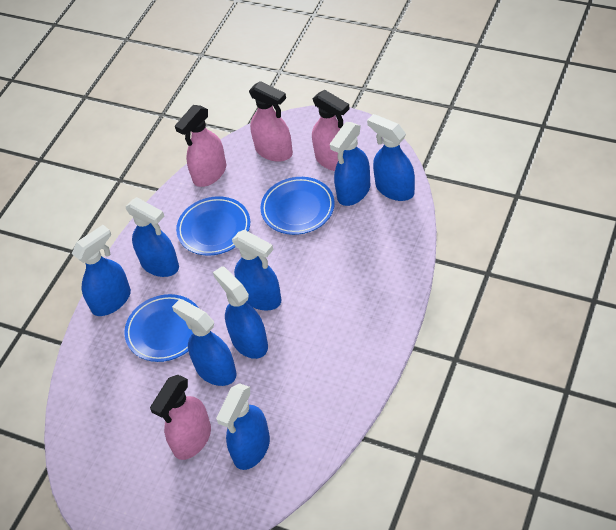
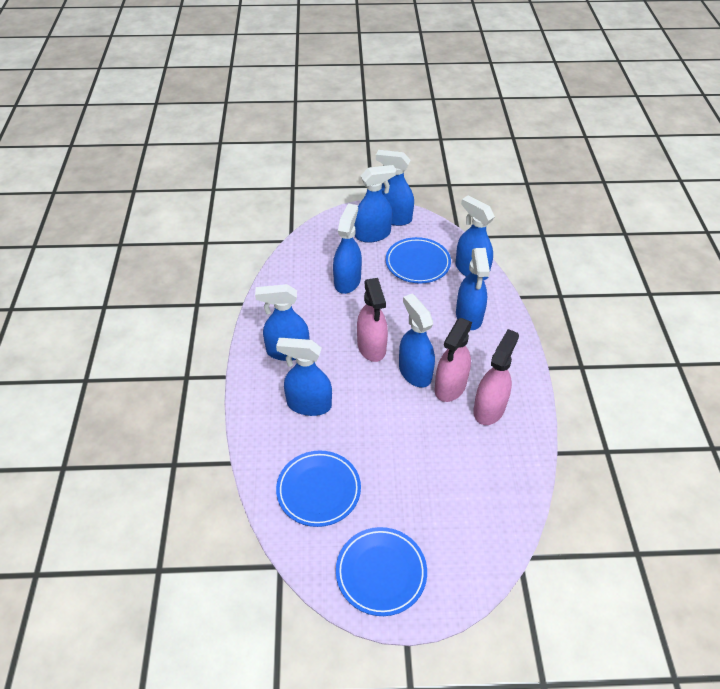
pink spray bottle: [150,375,211,460] [175,105,226,187] [249,81,293,162] [312,90,350,171] = 4 -> [357,278,388,362] [435,318,472,402] [473,329,519,425] = 3

